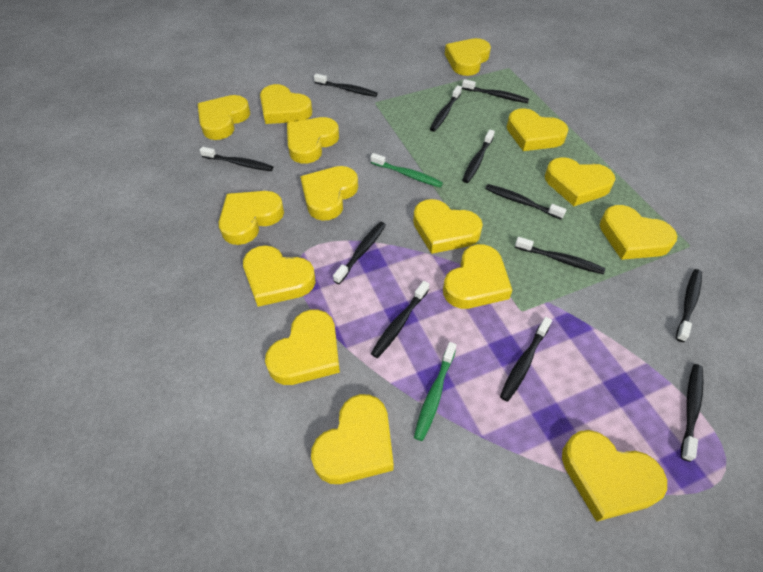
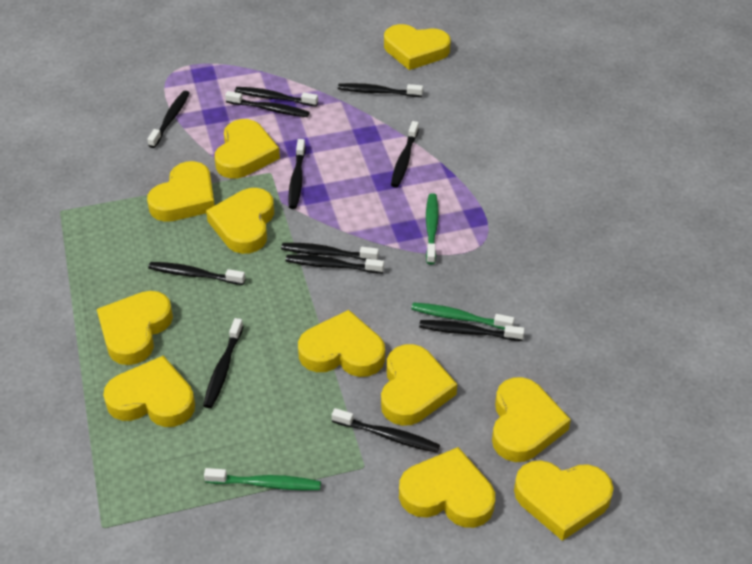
green toothbrush: [370,153,443,187] [414,342,457,441] = 2 -> [204,468,321,490] [411,302,514,330] [426,193,439,264] = 3
yellow heart: [198,95,250,140] [219,191,284,245] [243,245,316,307] [260,84,312,124] [265,310,340,385] [287,117,339,164] [300,166,358,221] [311,394,394,484] [413,199,483,254] [443,244,512,309] [445,38,491,76] [507,108,569,151] [545,157,615,206] [562,430,667,522] [600,205,677,260] = 15 -> [97,291,173,365] [103,356,195,427] [147,161,215,222] [206,188,274,254] [214,119,280,179] [298,310,385,377] [381,344,457,426] [384,24,451,70] [399,447,495,528] [492,377,571,462] [514,460,614,541] = 11

